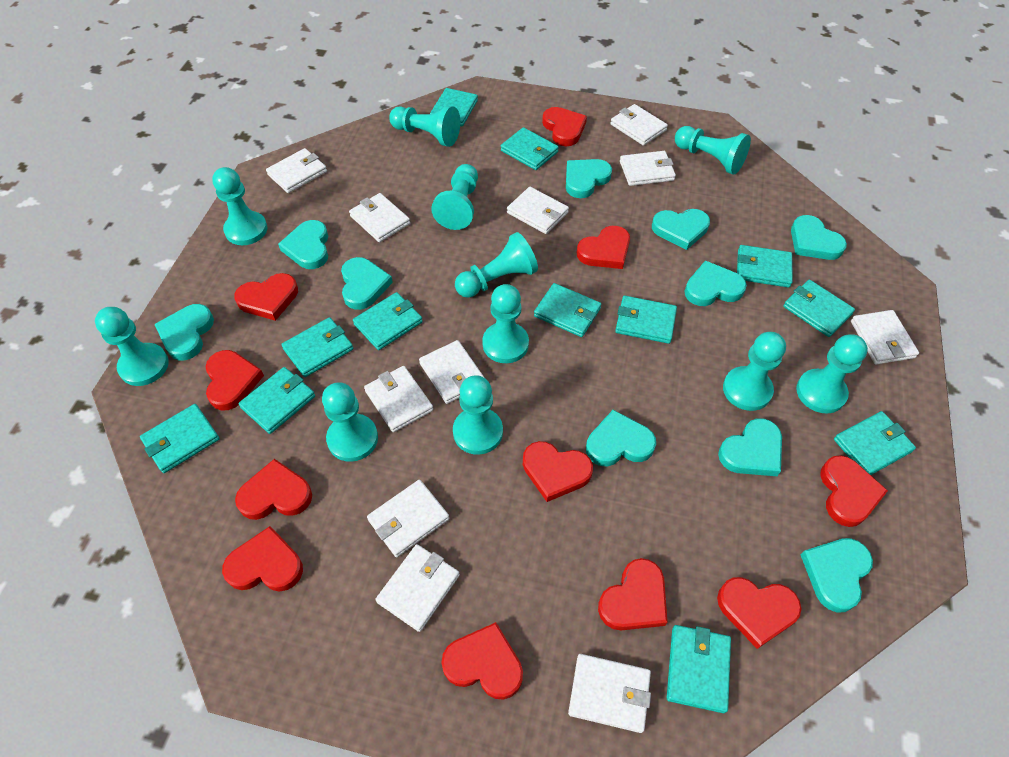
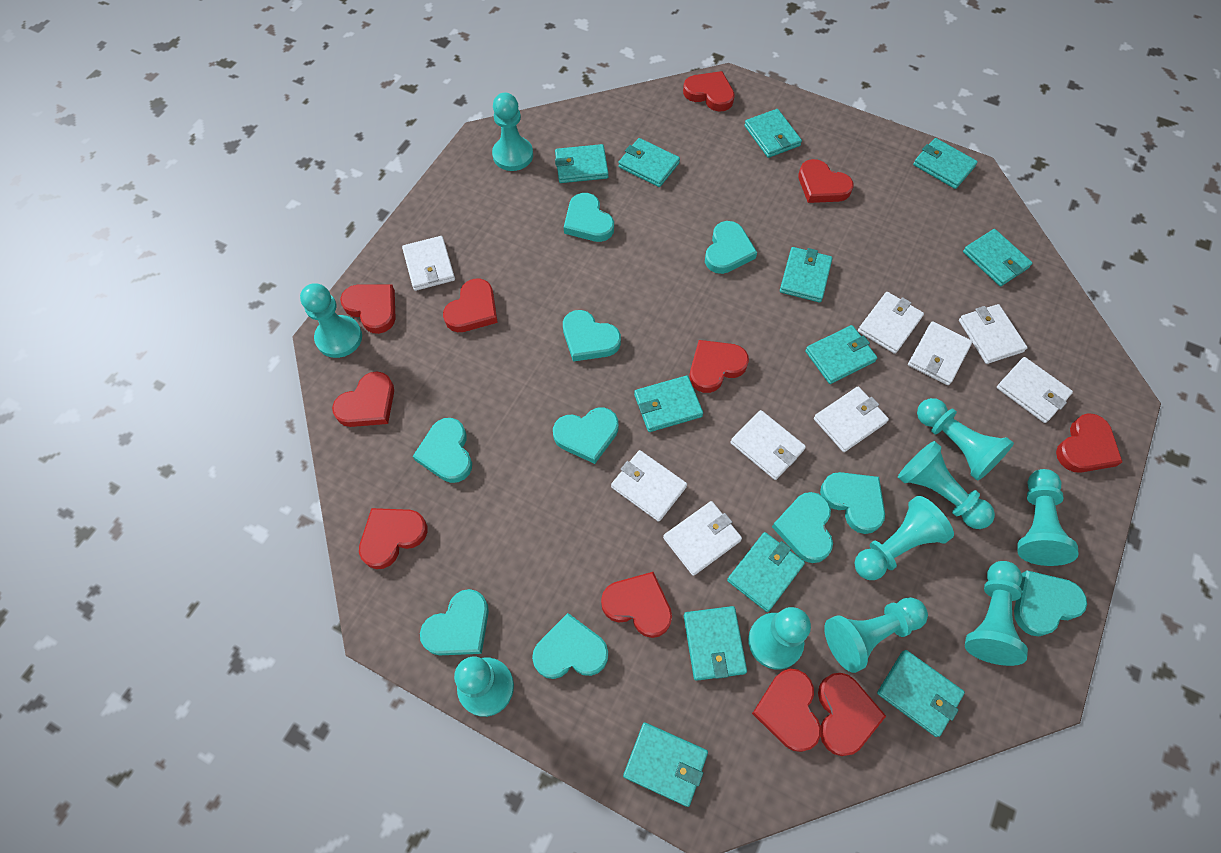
turquoise pawn: [95,307,169,386] [212,167,267,245] [322,382,378,462] [389,106,460,147] [431,164,478,230] [453,375,503,455] [455,232,538,298] [482,284,529,363] [675,126,751,175] [723,332,786,411] [796,334,868,413] = 11 -> [300,283,362,358] [454,657,514,717] [492,93,533,171] [748,607,811,670] [824,597,928,673] [854,496,954,580] [898,441,995,529] [917,398,1014,481] [965,561,1028,666] [1017,469,1078,566] = 10
white wallet: [266,148,327,193] [349,193,410,242] [364,366,433,432] [367,480,449,557] [375,544,460,632] [419,340,485,404] [507,187,569,234] [568,654,651,733] [611,104,668,146] [620,151,676,186] [851,310,919,365] = 11 -> [402,236,455,291] [611,450,687,522] [663,501,742,576] [730,410,806,480] [814,387,889,452] [858,292,924,354] [908,322,973,385] [959,304,1028,364] [997,357,1073,423] = 9

